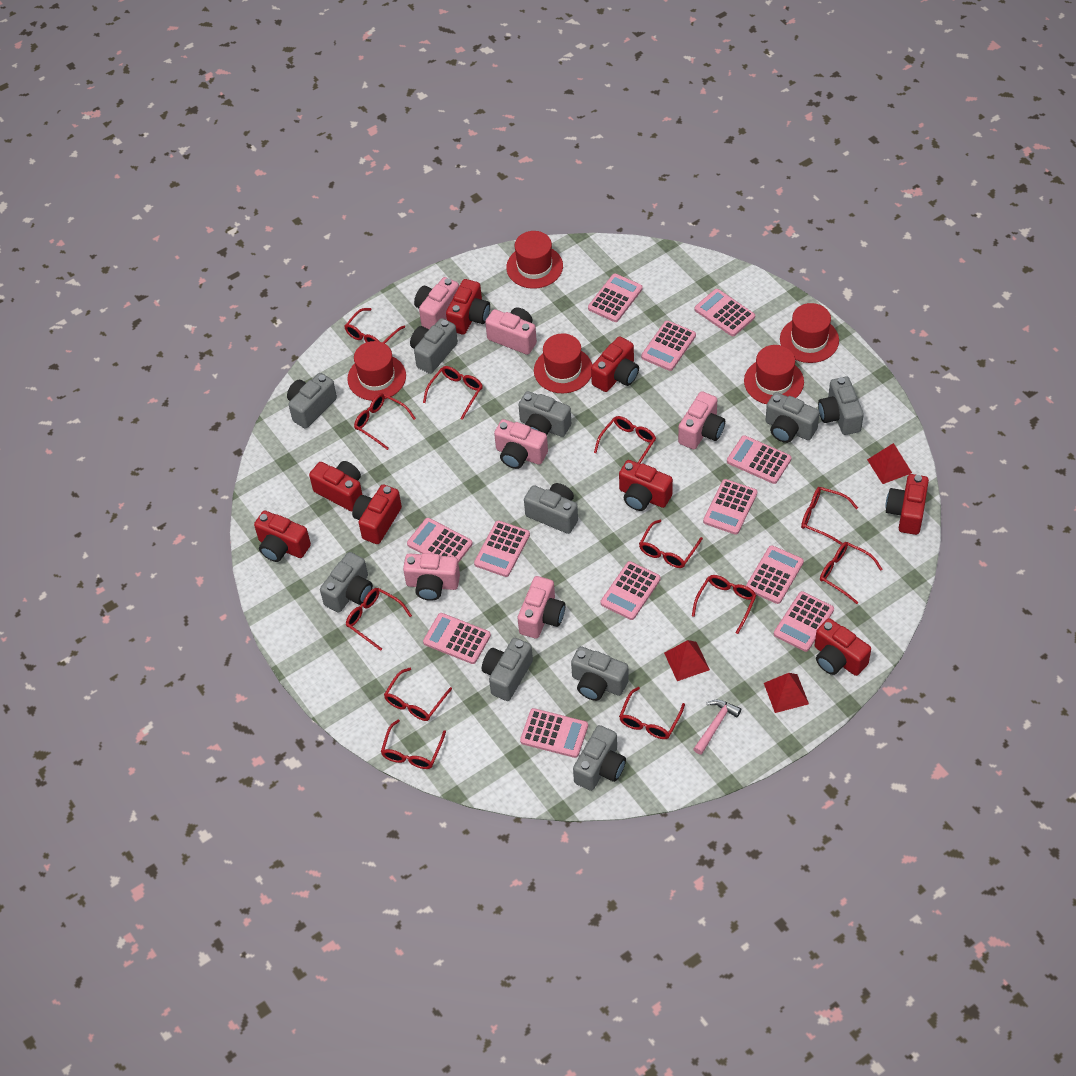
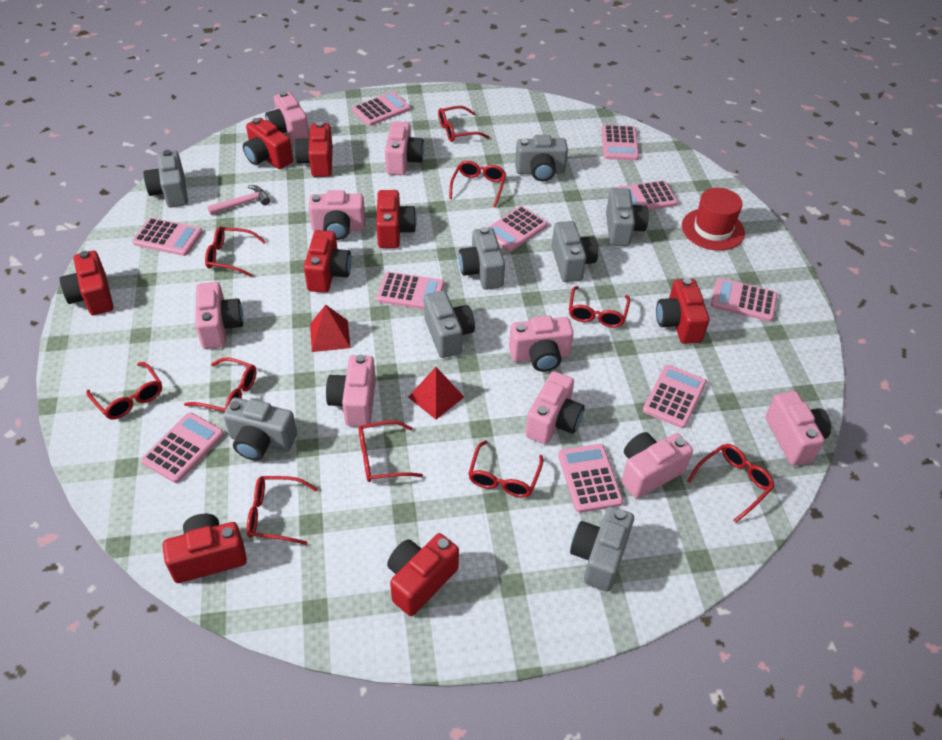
grey camera: [287,373,337,429] [320,552,373,613] [410,318,458,374] [482,638,533,701] [519,391,571,437] [524,483,578,534] [571,646,629,701] [573,725,626,791] [765,392,820,443] [818,377,864,435] = 10 -> [143,150,188,208] [223,398,297,460] [424,291,475,358] [459,227,505,290] [515,135,568,181] [551,221,598,282] [570,506,634,592] [606,188,649,246] = 8
pink calculator: [407,518,473,563] [423,613,491,664] [474,520,530,577] [520,708,588,758] [588,273,643,322] [601,561,661,620] [641,320,696,371] [695,289,755,336] [703,479,757,535] [727,435,792,484] [746,545,804,604] [774,591,834,652] = 12 -> [132,218,203,256] [141,412,224,483] [352,92,411,126] [377,272,444,309] [487,206,548,252] [558,444,623,513] [601,125,639,161] [615,180,678,210] [643,365,706,428] [711,278,778,322] = 10
pink camera: [403,553,460,601] [414,277,459,329] [485,308,537,355] [494,419,548,469] [518,576,565,639] [678,391,725,449] = 6 -> [195,282,243,349] [265,91,310,144] [309,190,365,240] [326,355,376,427] [385,121,424,175] [509,316,574,372] [525,371,585,444] [621,432,693,499] [765,391,831,466] = 9
red glasses: [345,308,405,344] [346,588,412,651] [354,393,416,450] [381,719,446,769] [384,668,452,721] [423,366,483,420] [594,416,656,464] [619,687,685,739] [639,520,703,568] [692,575,757,634] [801,487,858,545] [820,542,883,604] = 12 -> [86,362,162,419] [184,357,256,411] [205,227,266,277] [247,476,318,545] [358,420,423,482] [438,106,489,142] [449,161,506,207] [468,440,543,498] [569,286,630,328] [687,444,775,523] = 10
red hat: [347,341,406,401] [506,231,563,289] [534,333,592,393] [744,345,804,404] [780,303,839,363] = 5 -> [682,188,745,251] = 1
red pyramid: [664,640,710,681] [764,673,809,713] [867,443,912,484] = 3 -> [310,305,351,352] [408,367,464,420] = 2

